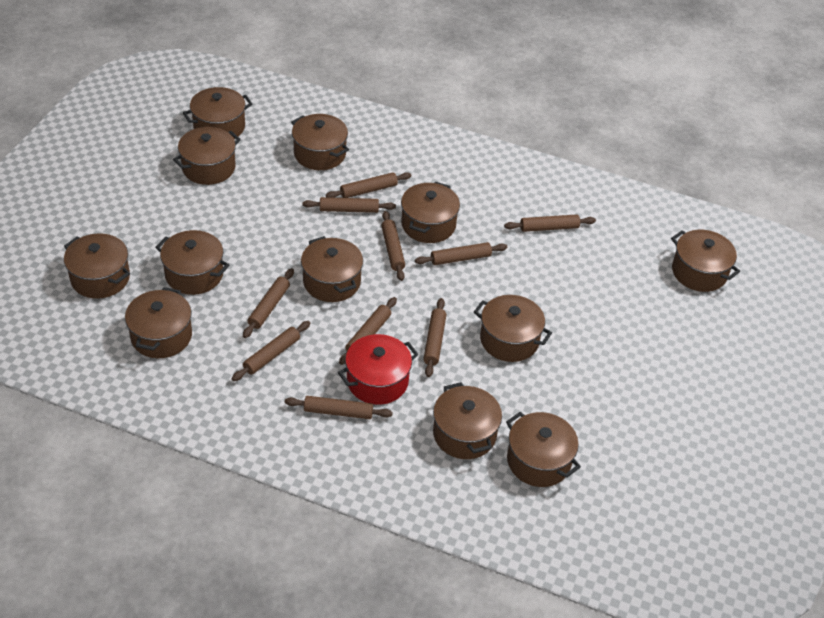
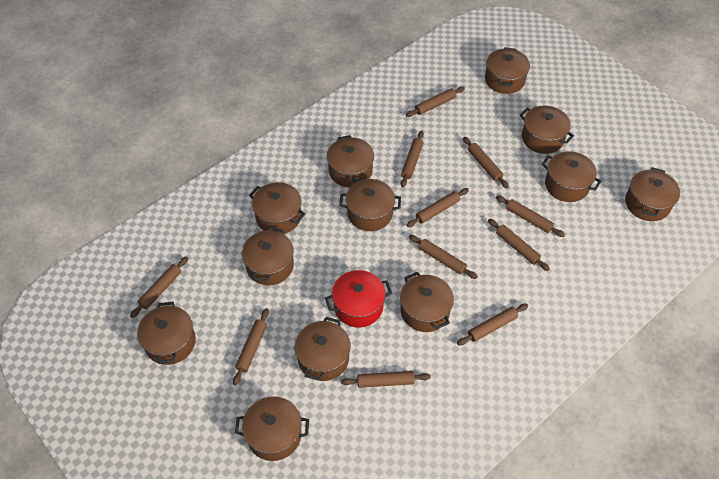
brown rolling pin: [232,321,311,381] [243,268,294,338] [285,396,393,419] [303,197,396,213] [326,172,412,198] [339,297,397,365] [381,211,405,281] [415,242,507,265] [423,298,446,377] [504,214,596,232] = 10 -> [130,256,188,318] [233,308,269,385] [341,371,431,388] [401,131,424,187] [406,87,465,117] [407,188,469,227] [409,235,478,279] [457,304,528,345] [463,137,509,188] [488,219,550,271] [496,195,565,237] = 11

